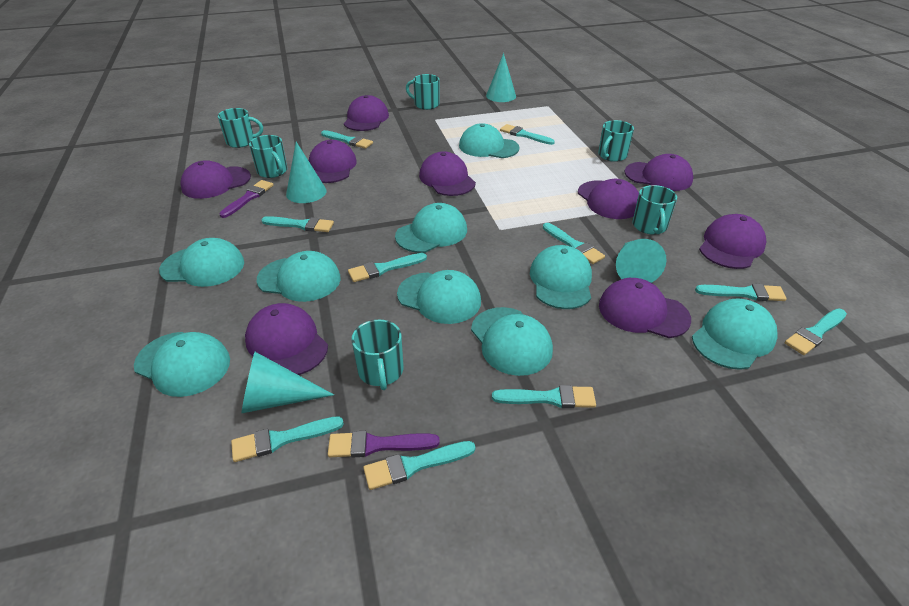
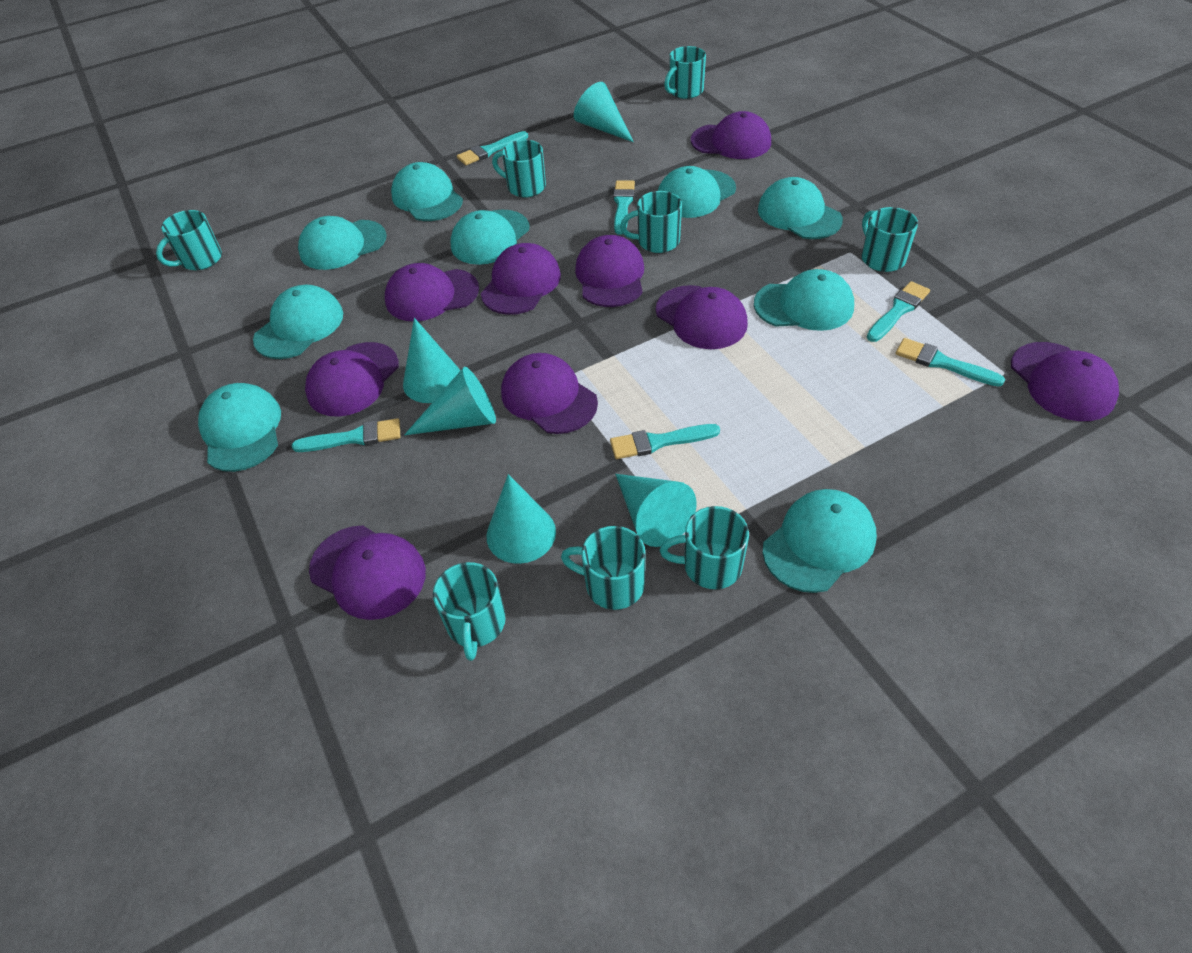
purple brush: [219,180,274,218] [328,431,440,458] = 2 -> none = 0
turquoise brush: [231,416,344,462] [261,216,334,232] [321,130,373,149] [348,253,427,282] [363,441,475,490] [492,385,596,408] [500,124,555,145] [543,223,605,264] [695,283,787,301] [785,309,847,355] = 10 -> [292,418,400,452] [457,131,528,165] [610,424,720,459] [613,181,635,235] [867,281,930,342] [896,338,1005,387] = 6
turquoise cone: [241,352,334,414] [286,142,326,203] [486,53,516,102] [616,239,667,283] = 4 -> [403,318,460,403] [404,367,496,435] [486,474,556,564] [574,82,634,142] [615,474,697,547] = 5
turquoise mug: [218,108,263,148] [249,135,287,178] [352,319,404,390] [406,74,439,110] [598,120,634,162] [632,185,677,235] = 6 -> [156,210,222,270] [433,562,506,661] [492,140,546,198] [561,526,646,610] [620,191,682,253] [659,506,749,589] [664,46,706,99] [862,207,918,272] = 8

